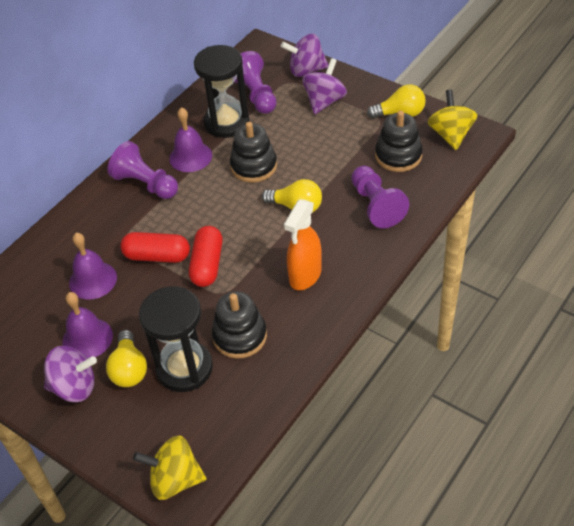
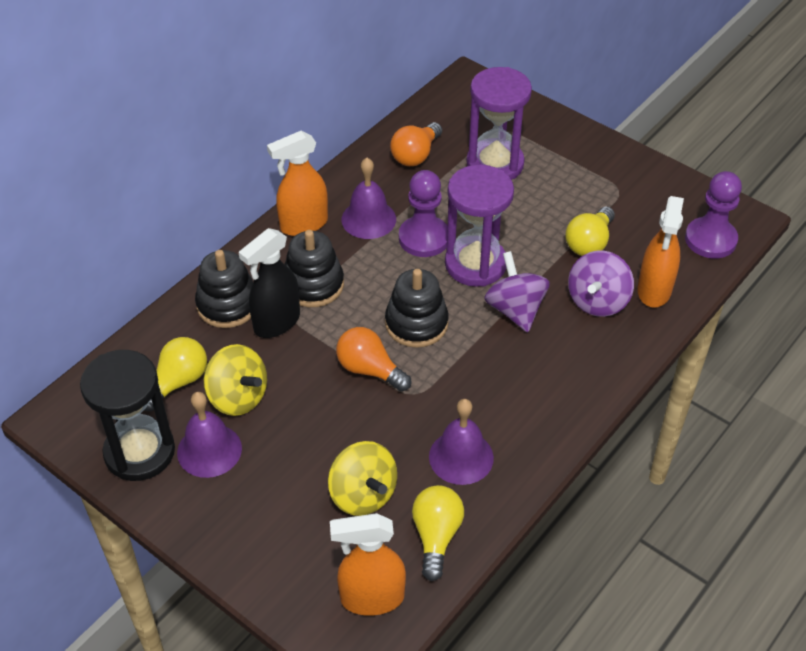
black hourglass: [139,286,213,392] [194,45,249,138] = 2 -> [80,350,175,481] = 1
black spray bottle: none = 0 -> [239,228,300,338] = 1
orange light bulb: none = 0 -> [336,327,411,392] [390,122,442,166] = 2
orange spray bottle: [284,199,322,290] = 1 -> [267,131,328,236] [330,513,406,616] [637,196,684,308] = 3
purple hourglass: none = 0 -> [445,165,514,287] [466,67,532,180] = 2
purple pawn: [107,141,178,199] [234,51,277,114] [351,166,409,228] = 3 -> [399,170,448,257] [685,171,742,259] = 2
purple spinning top: [44,346,97,402] [281,34,328,77] [302,58,347,114] = 3 -> [484,251,550,332] [568,251,634,317] = 2
red capsule: [120,232,190,263] [189,226,222,287] = 2 -> none = 0

